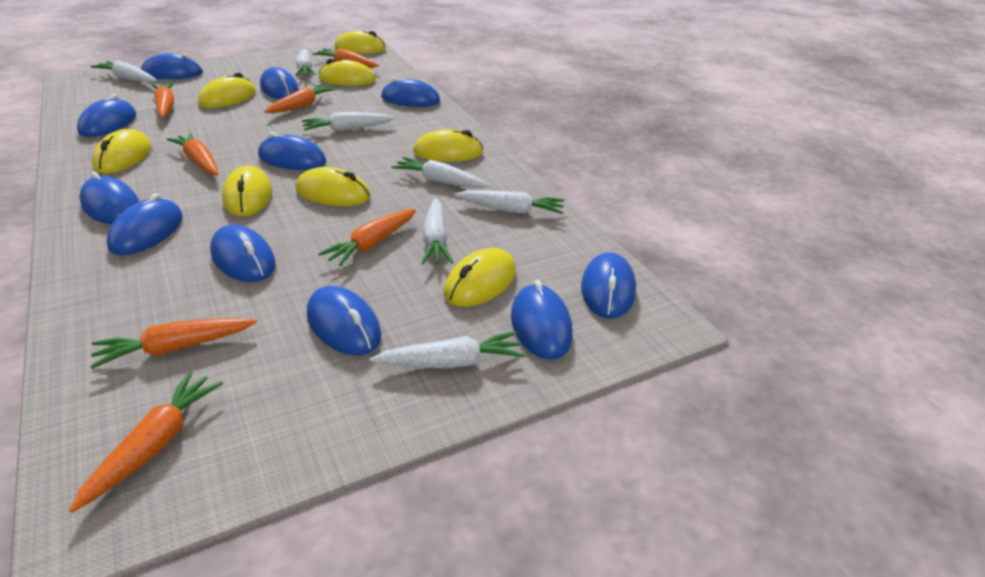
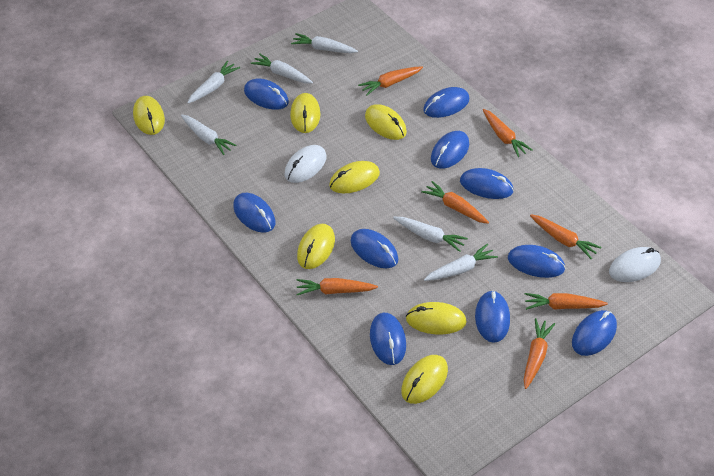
blue mouse: [77,94,136,137] [79,171,140,224] [107,193,183,255] [141,53,203,79] [210,225,276,282] [258,132,327,170] [260,67,299,99] [307,286,381,355] [381,77,440,107] [511,280,573,360] [581,252,636,318] = 11 -> [233,193,275,233] [244,78,289,110] [351,229,398,268] [370,313,406,365] [423,87,469,118] [431,131,469,169] [460,168,514,199] [475,290,510,343] [508,245,566,278] [572,310,617,356] = 10
white carrot: [90,61,157,83] [295,49,316,76] [301,112,395,131] [370,331,525,368] [392,157,491,189] [421,198,453,264] [455,190,564,214] = 7 -> [181,114,237,155] [187,61,240,104] [250,53,313,84] [291,33,358,53] [393,217,468,252] [424,244,498,281] = 6
white mouse: none = 0 -> [284,145,326,183] [609,247,661,282] = 2
yellow mouse: [92,129,151,174] [198,73,256,108] [222,166,272,216] [295,167,371,206] [318,59,376,86] [335,31,386,54] [413,130,483,162] [444,248,516,307] = 8 -> [133,96,165,135] [290,93,320,133] [297,224,335,269] [329,161,380,194] [365,104,407,140] [401,355,448,404] [406,302,467,334] = 7

